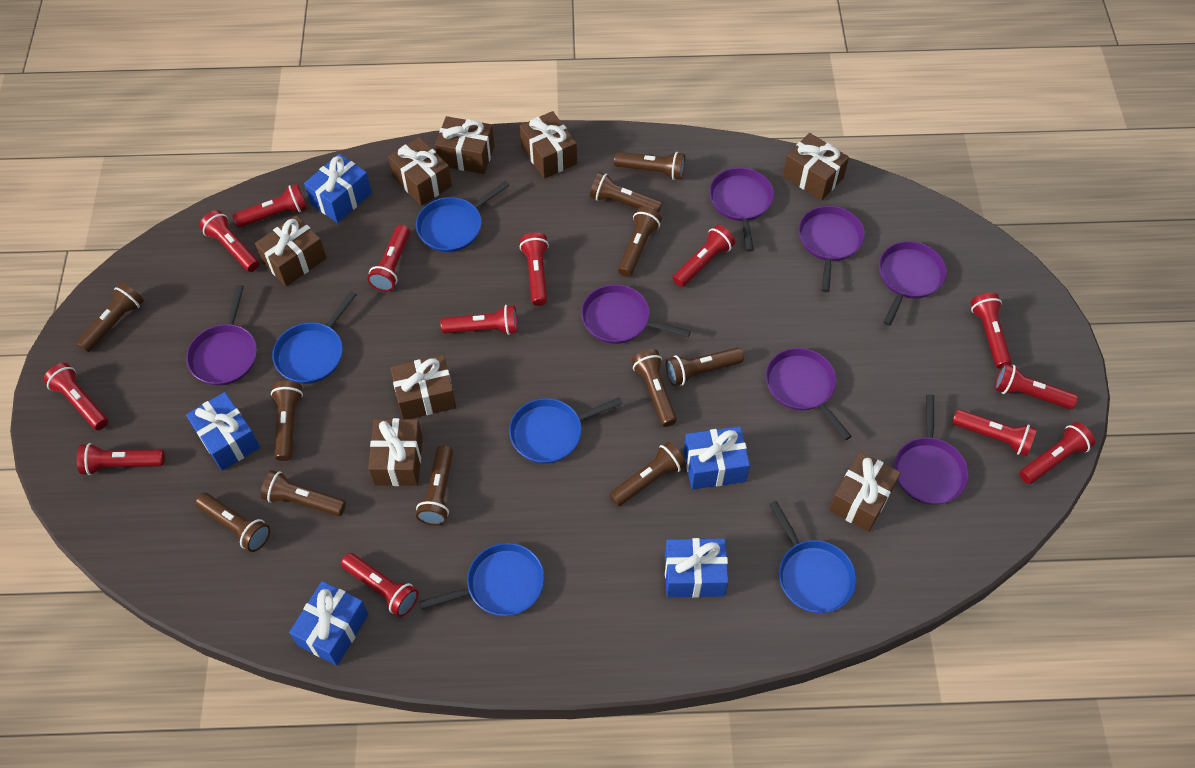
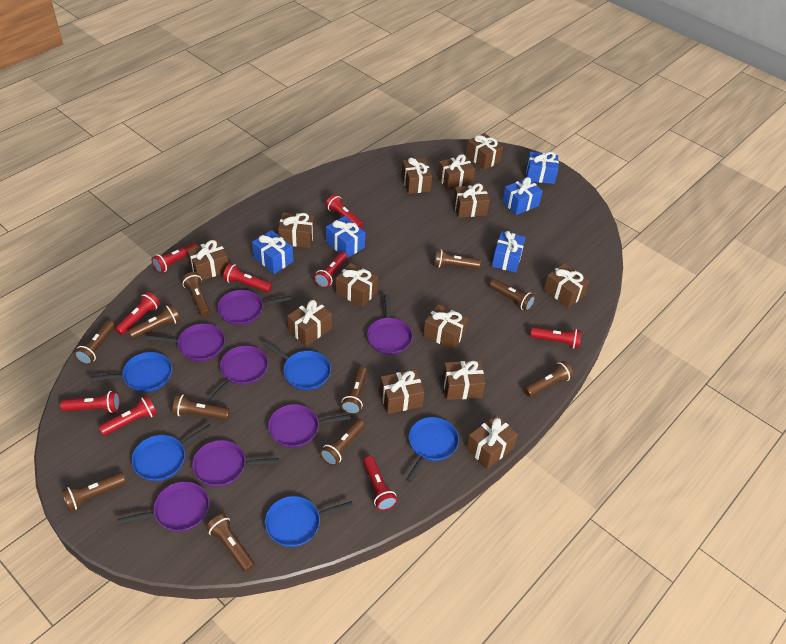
brown gift: [255,215,326,286] [368,418,423,486] [388,137,452,206] [391,355,456,419] [435,116,495,174] [520,111,577,179] [783,133,849,201] [829,451,901,532] = 8 -> [187,240,229,280] [278,212,314,248] [287,299,332,346] [336,263,378,307] [380,370,425,414] [401,158,432,194] [423,304,468,350] [438,154,475,190] [442,361,485,400] [453,183,490,218] [466,133,503,170] [466,415,518,469] [544,263,589,308] = 13
red flashlight: [43,363,108,430] [77,443,165,475] [199,210,259,272] [232,184,307,228] [341,553,419,617] [367,225,410,292] [441,305,518,335] [520,232,549,306] [673,225,735,287] [952,409,1037,456] [970,292,1012,369] [995,363,1078,409] [1019,422,1095,484] = 13 -> [60,391,120,413] [99,396,157,436] [115,292,160,335] [152,243,197,273] [223,263,272,292] [314,252,347,288] [325,194,363,228] [363,456,397,511] [530,327,582,349] = 9

